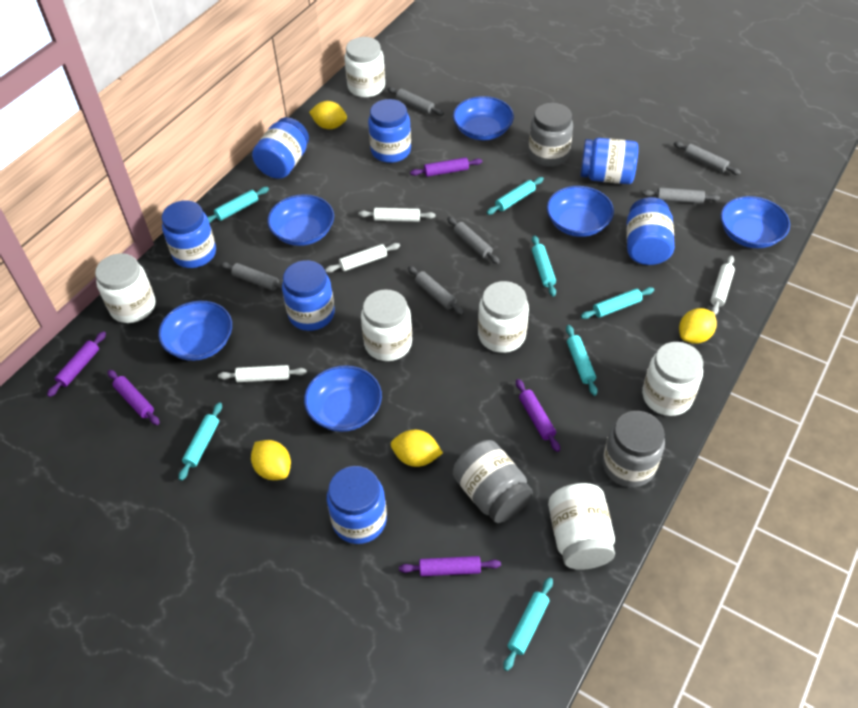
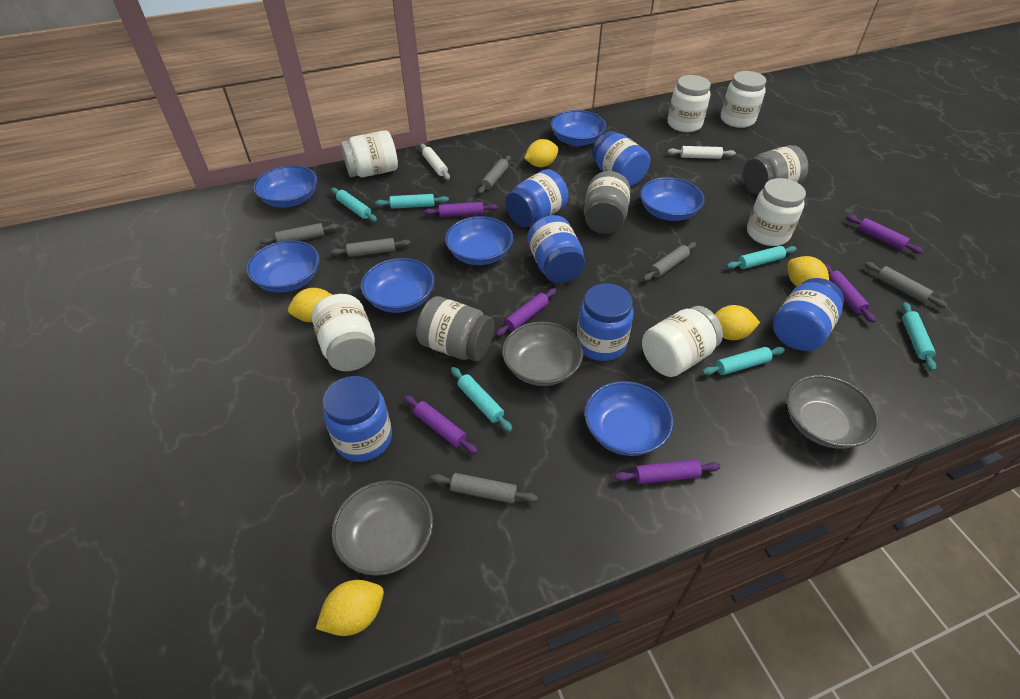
blue bowl: [158,301,232,361] [267,194,334,246] [304,365,382,432] [453,96,514,140] [547,186,614,237] [720,196,790,248] = 6 -> [246,240,320,293] [254,165,317,207] [361,258,435,313] [445,216,513,265] [551,110,606,146] [584,381,674,456] [640,177,705,221] = 7
blue jar: [162,200,216,268] [252,117,309,179] [282,260,335,331] [327,466,387,544] [368,99,411,163] [580,138,639,184] [626,197,675,265] = 7 -> [323,376,392,462] [506,169,568,227] [528,215,585,283] [576,283,634,361] [592,131,650,186] [773,278,844,351] = 6
grey bowl: none = 0 -> [332,480,433,576] [502,321,583,386] [786,375,879,449] = 3
purple rolling pin: [47,331,106,397] [107,370,160,425] [399,556,501,576] [410,157,482,177] [516,379,560,452] = 5 -> [404,395,478,455] [424,202,498,217] [496,288,557,337] [615,459,721,484] [824,263,876,323] [846,215,923,254] = 6
turquoise rolling pin: [178,402,222,481] [207,187,269,223] [487,177,544,215] [503,577,553,671] [532,235,556,297] [566,325,598,396] [581,287,654,319] = 7 -> [331,187,377,222] [375,194,449,209] [451,367,512,432] [702,347,785,375] [727,246,797,269] [902,302,936,371] = 6
white rolling pin: [218,365,307,382] [325,243,400,273] [358,208,435,222] [710,255,735,315] = 4 -> [420,144,450,180] [668,146,736,159] = 2
yellow lemon: [251,440,291,480] [309,101,347,129] [391,430,443,467] [679,308,717,344] = 4 -> [288,288,332,322] [316,580,384,636] [524,139,559,167] [715,305,760,340] [788,256,829,287] = 5

